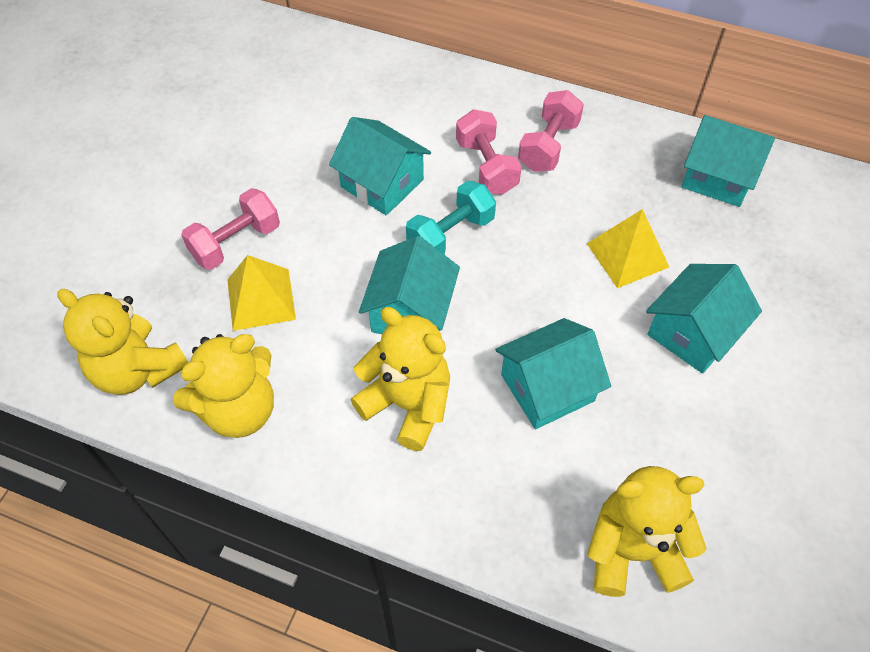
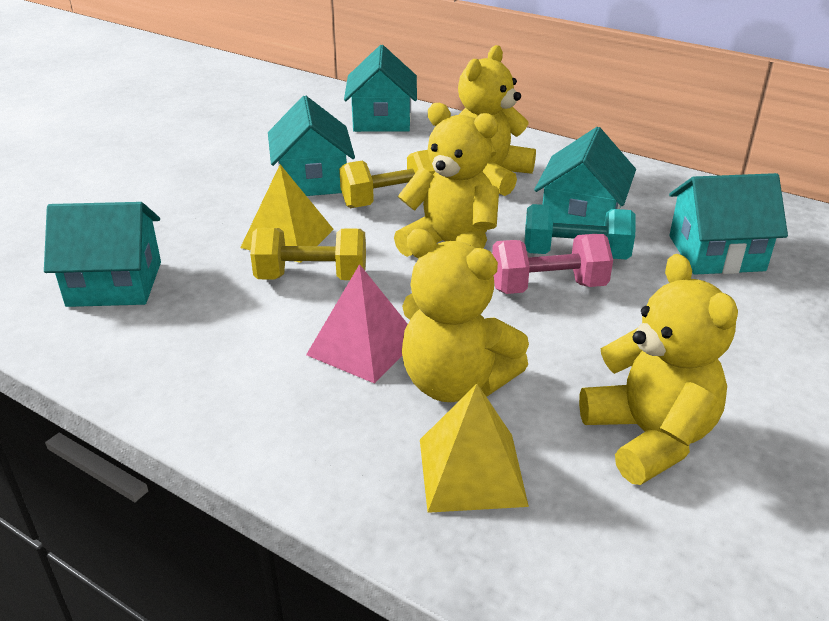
pink dumbbell: [181,188,280,270] [456,109,522,195] [518,90,584,172] = 3 -> [492,234,613,294] = 1
pink pyramid: none = 0 -> [306,264,408,384] = 1
yellow dumbbell: none = 0 -> [250,228,366,280] [339,150,436,208] = 2

